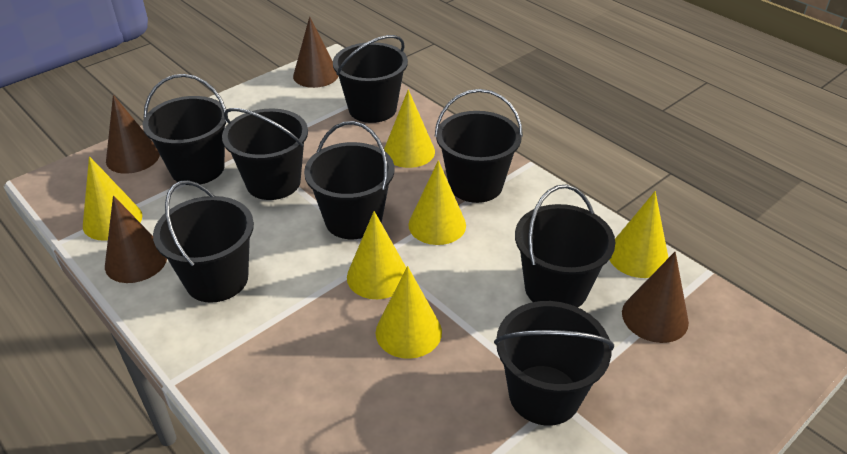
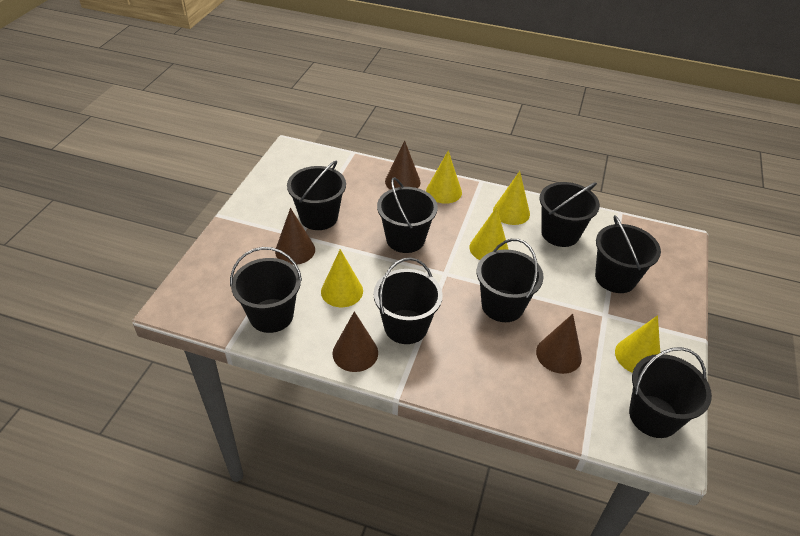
yellow cone: [83,156,142,241] [347,211,406,299] [376,266,442,359] [384,89,435,168] [408,160,466,245] [610,191,668,278] = 6 -> [321,249,363,307] [426,150,462,204] [469,207,509,260] [493,171,530,225] [615,315,660,373] = 5

